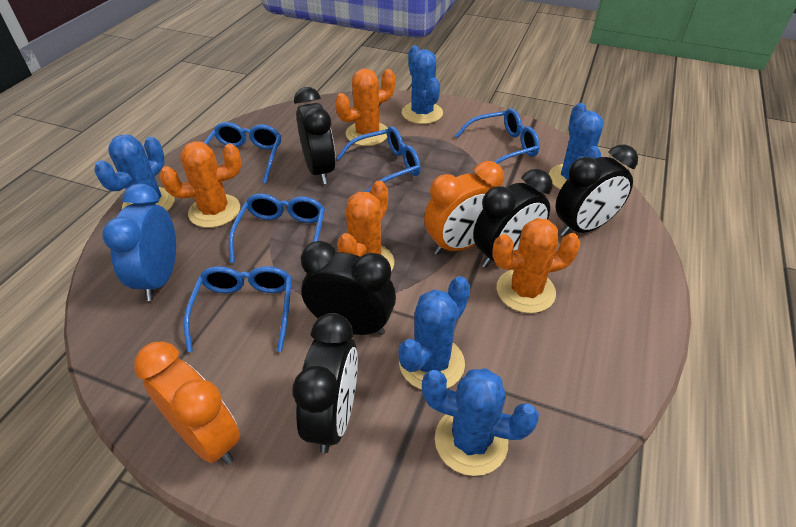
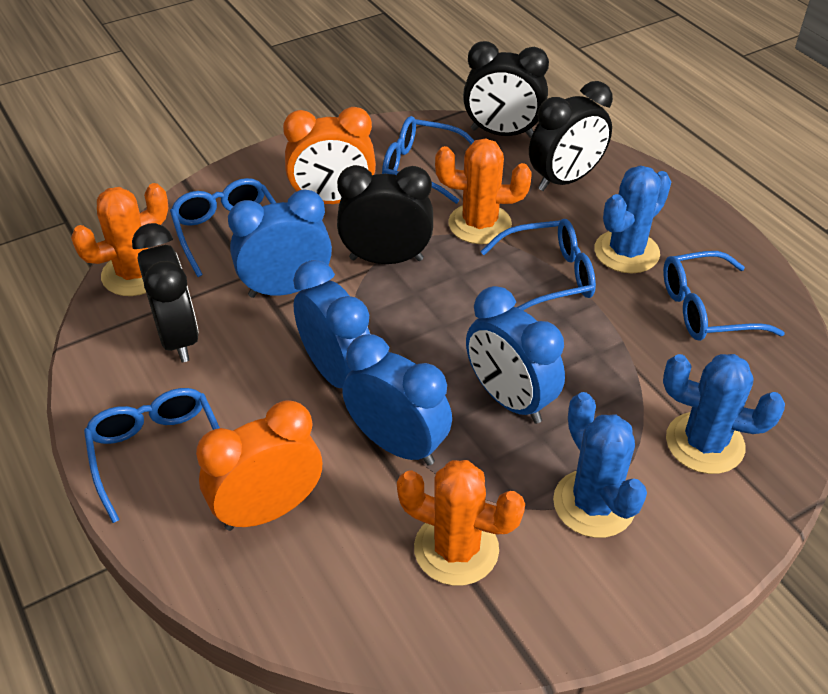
black clock: [292,313,358,453] [294,87,336,184] [301,241,396,336] [473,169,552,268] [555,145,638,236] = 5 -> [132,223,199,362] [337,165,433,264] [463,41,549,138] [529,81,613,191] = 4
blue cactus: [94,135,175,211] [399,276,470,389] [402,46,443,124] [422,368,539,476] [549,103,603,190] = 5 -> [553,392,647,538] [594,165,671,273] [663,354,785,474] = 3
blue clock: [102,183,176,301] = 1 -> [228,189,332,298] [293,260,370,388] [342,334,452,466] [466,286,565,424] = 4
orange cactus: [160,141,241,228] [335,69,395,146] [337,181,394,271] [492,218,581,313] = 4 -> [71,183,168,296] [397,460,525,586] [435,138,532,244] = 3

